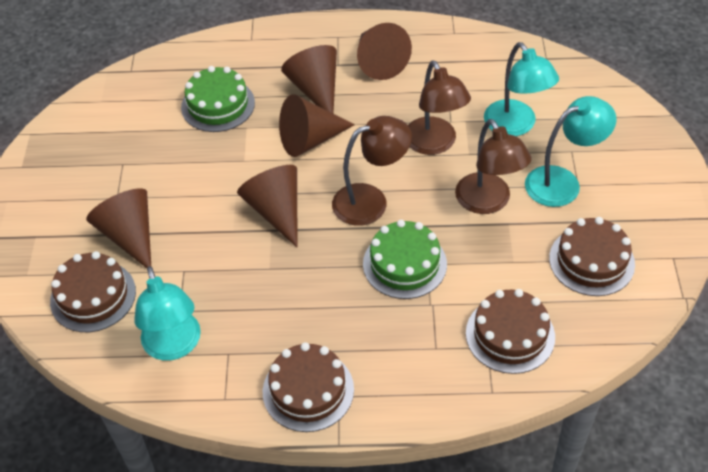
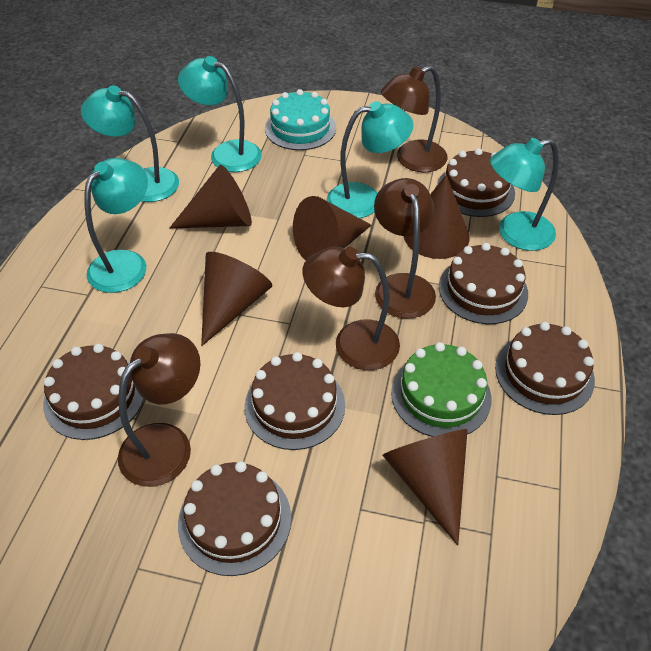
brown cake: [50,251,136,332] [263,342,354,432] [466,289,555,374] [549,217,635,296] = 4 -> [43,344,144,440] [178,461,291,576] [244,352,345,450] [436,148,515,217] [439,243,528,324] [495,322,595,415] = 6
brown lamp: [332,116,412,226] [408,60,471,155] [455,119,532,214] = 3 -> [118,333,200,487] [303,247,400,370] [374,178,436,319] [381,65,448,172] = 4
green cake: [181,66,255,132] [363,220,447,299] = 2 -> [391,342,492,437] = 1
turquoise cake: none = 0 -> [265,89,336,150] = 1
turquoise lamp: [134,266,201,361] [484,42,559,136] [525,96,616,207] = 3 -> [81,85,179,202] [85,158,148,293] [178,56,262,172] [327,101,413,218] [490,138,559,251] = 5

